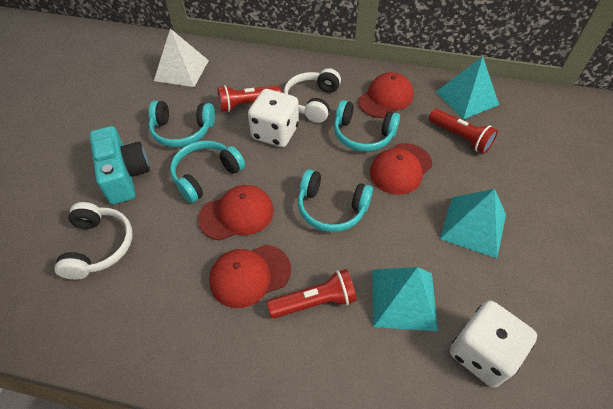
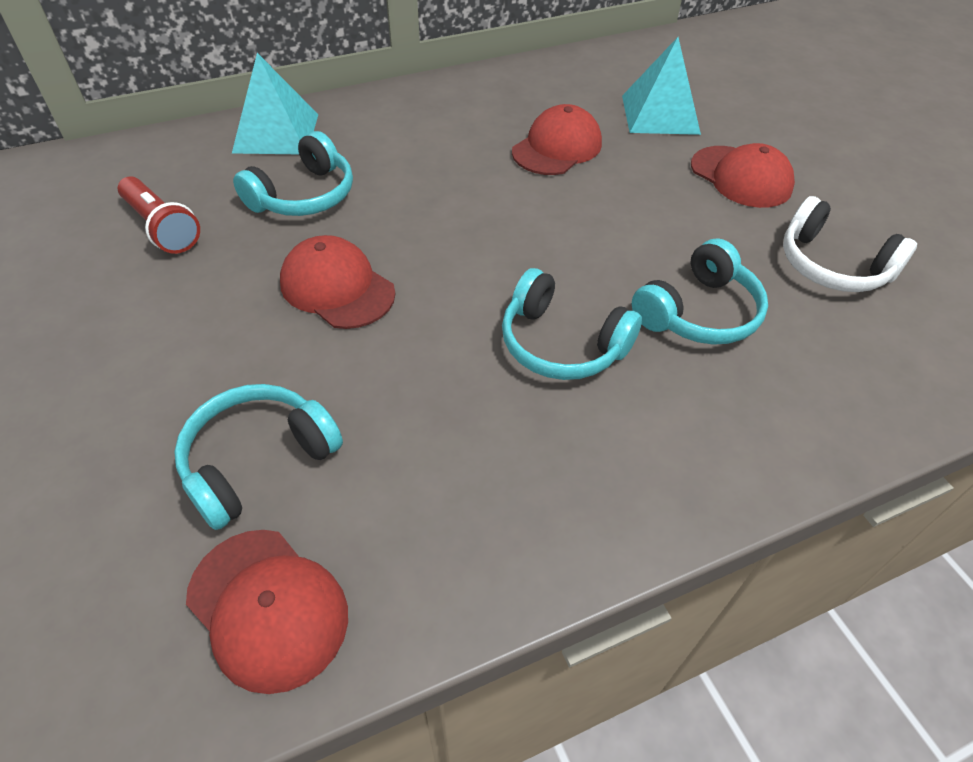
red flashlight: [217,85,282,112] [267,269,357,318] [429,109,498,154] = 3 -> [117,176,200,254] = 1
turquoise camera: [89,126,150,205] = 1 -> none = 0
turquoise pyramid: [372,267,438,331] [436,56,499,119] [440,189,506,258] = 3 -> [232,53,318,154] [622,37,701,135] = 2
white dice: [248,89,299,147] [450,300,537,387] = 2 -> none = 0
white headphones: [54,202,133,280] [283,68,341,123] = 2 -> [783,196,917,292] = 1
white pyramid: [154,28,209,87] = 1 -> none = 0

